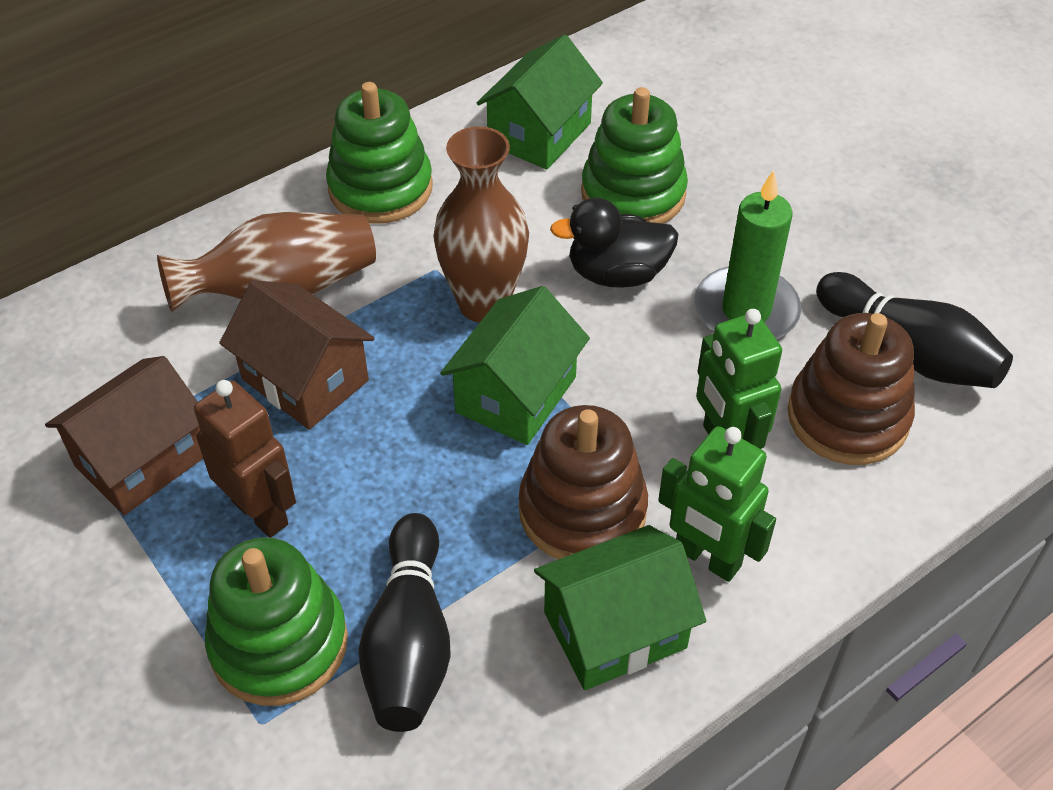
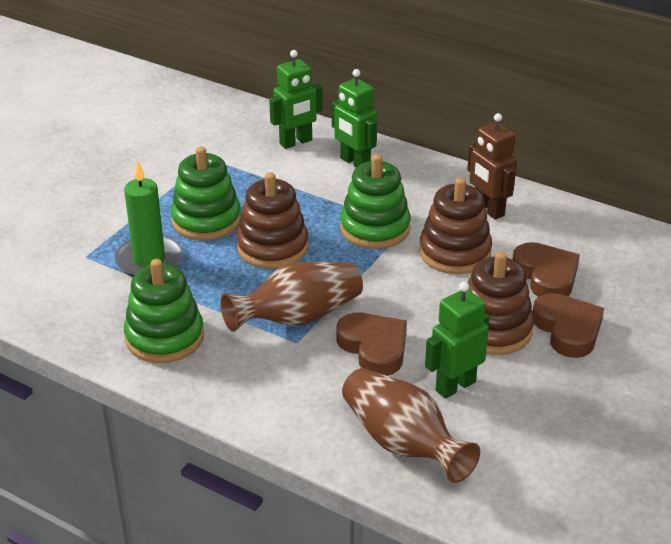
black bowling pin: [358,513,451,732] [816,272,1013,388] = 2 -> none = 0
black duck: [550,198,679,288] = 1 -> none = 0
brown heart: none = 0 -> [337,313,407,376] [513,242,580,297] [533,293,604,358] = 3
brown house: [45,356,203,515] [219,280,375,430] = 2 -> none = 0
brown stacking toy: [519,405,648,559] [787,313,915,465] = 2 -> [236,172,309,269] [419,177,492,274] [467,251,534,355] = 3
green house: [440,286,590,445] [477,35,603,170] [534,525,706,690] = 3 -> none = 0
green robot: [658,426,776,582] [696,309,782,449] = 2 -> [269,50,323,149] [332,69,378,167] [425,282,489,399] = 3

